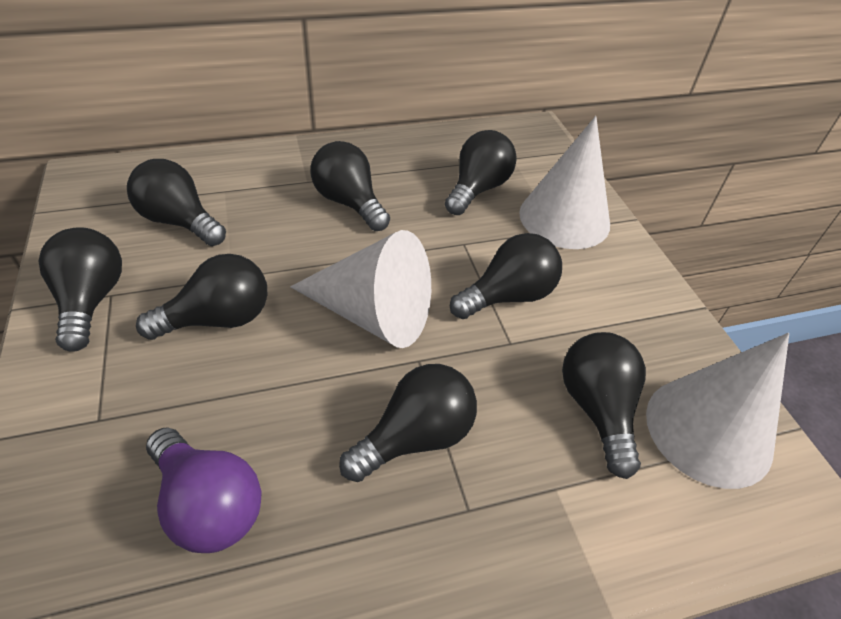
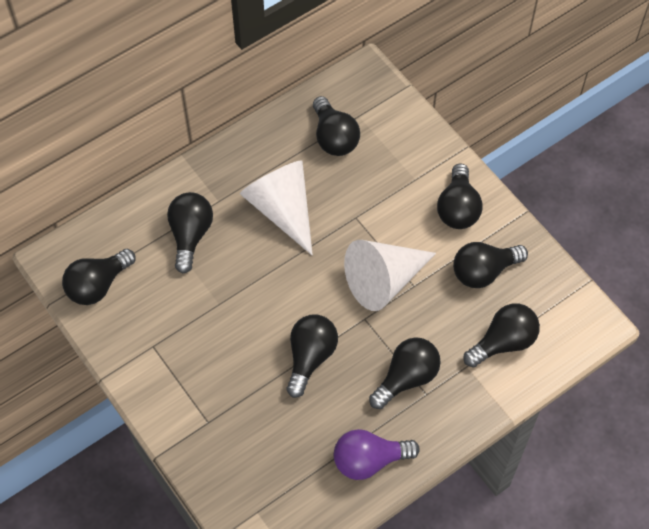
white cone: [290,230,431,348] [519,116,610,249] [646,333,789,489] = 3 -> [240,160,313,255] [344,240,436,311] = 2

